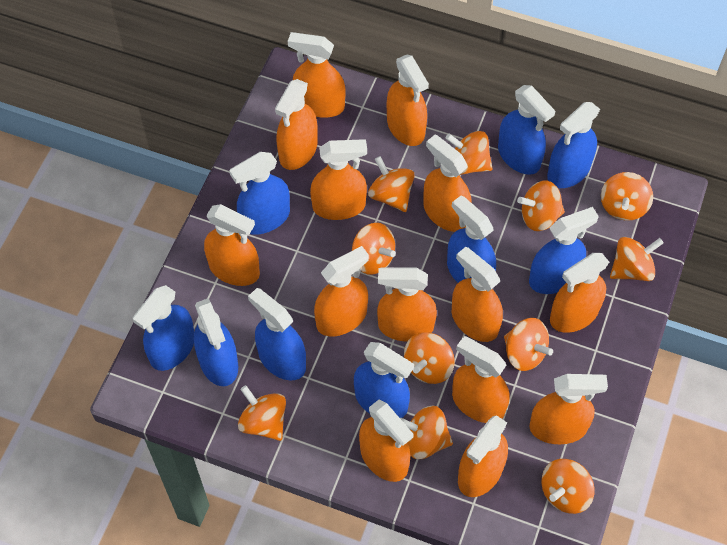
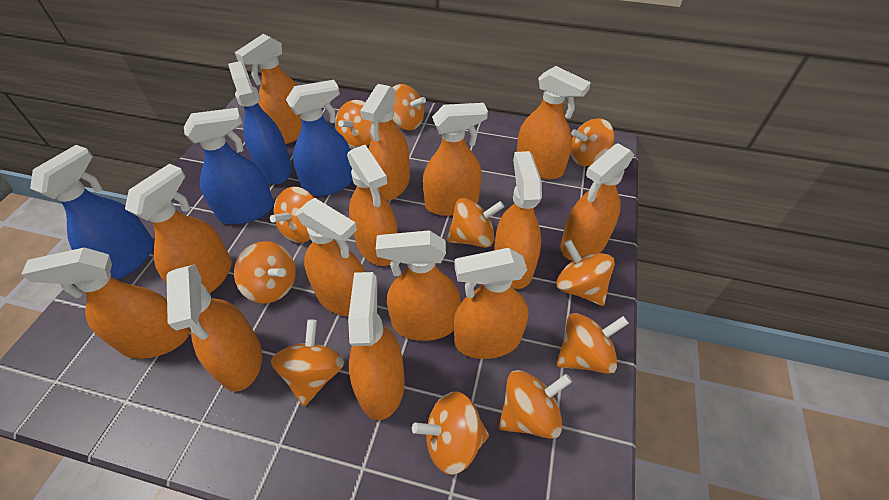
blue spray bottle: [133,285,194,371] [194,298,238,386] [229,152,290,235] [248,288,306,380] [354,342,414,418] [447,195,496,283] [498,85,555,175] [529,207,599,294] [547,102,600,188] = 9 -> [30,145,154,279] [184,108,274,224] [228,61,292,185] [286,80,353,196] = 4

